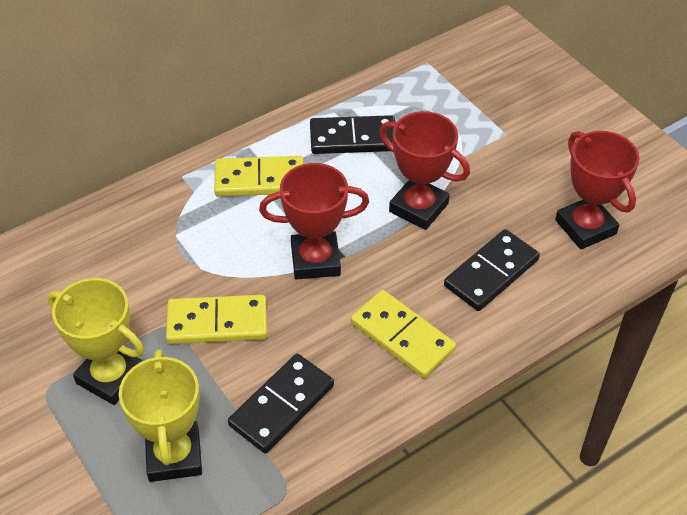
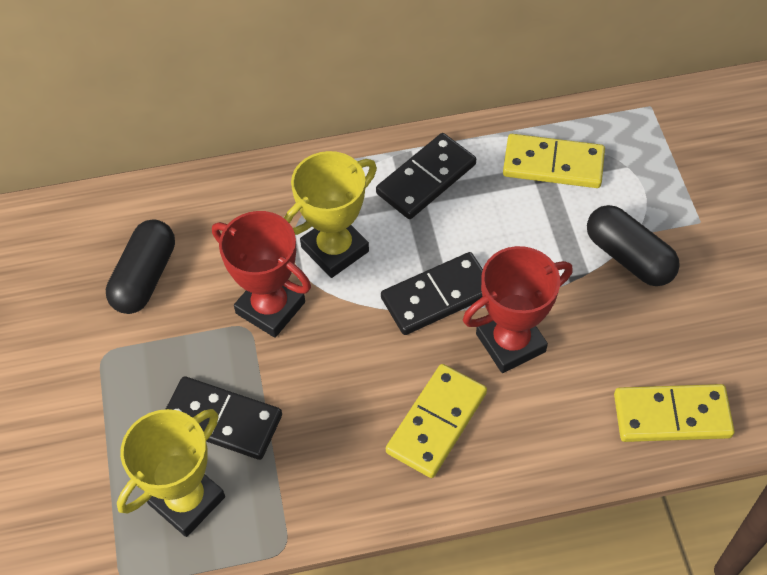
black capsule: none = 0 -> [106,219,175,314] [587,205,680,286] = 2
red trophy: [259,163,369,279] [379,111,470,230] [555,131,640,249] = 3 -> [212,211,311,338] [463,246,573,373] = 2

